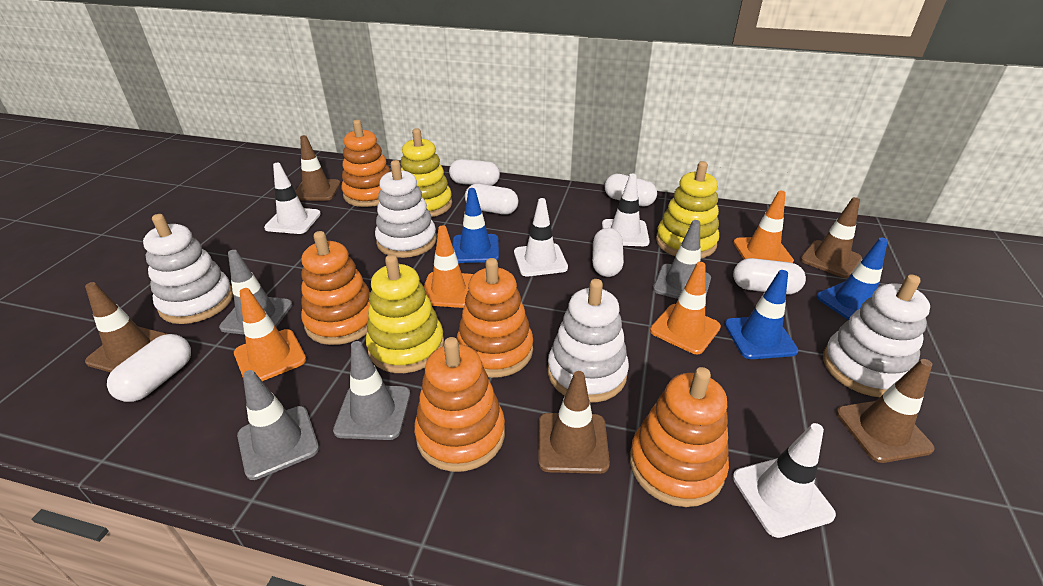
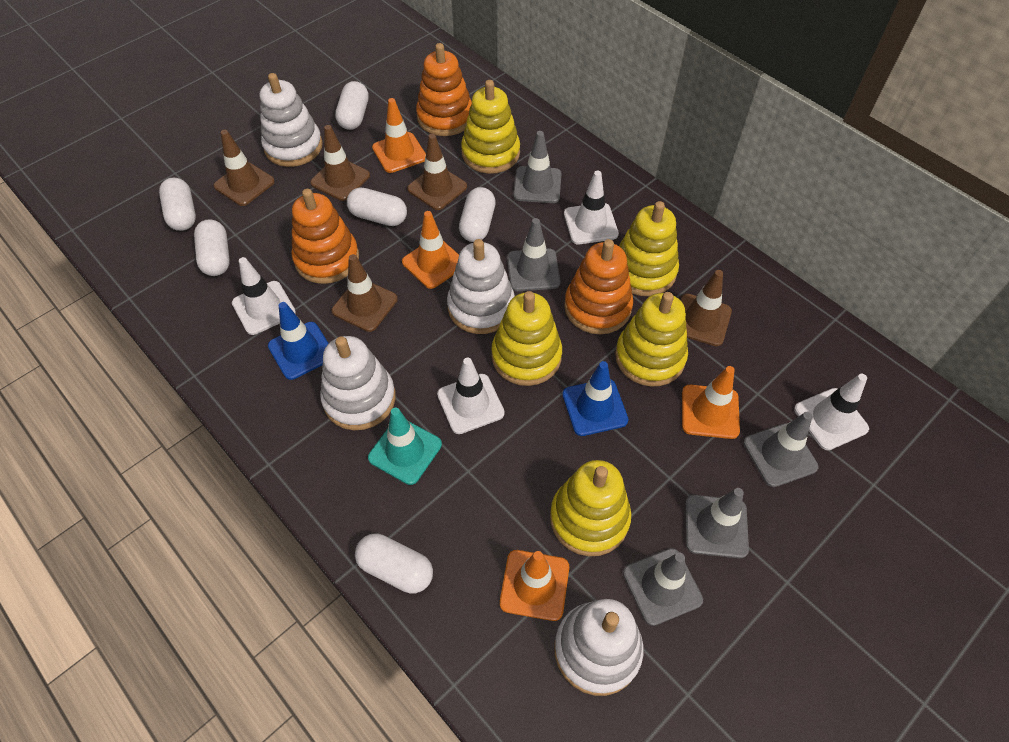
blue traffic cone: [452,188,499,263] [724,270,798,359] [817,238,888,320] = 3 -> [268,302,329,380] [562,361,628,436] = 2
grey traffic cone: [219,250,292,335] [237,370,319,480] [333,341,410,440] [653,220,711,299] = 4 -> [507,218,560,291] [513,131,562,203] [623,548,703,626] [685,488,749,558] [743,412,818,487] = 5
orange stacking toy: [301,231,370,345] [342,120,391,207] [414,337,505,472] [456,258,533,378] [630,367,729,507] = 5 -> [292,189,359,284] [416,43,472,136] [564,239,633,334] = 3
turquoise traffic cone: none = 0 -> [368,408,442,485] = 1
yellow stacking toy: [366,254,444,373] [401,128,452,217] [656,161,719,258] = 3 -> [461,80,520,174] [491,291,562,386] [550,460,631,556] [615,292,688,387] [619,201,679,296] = 5

